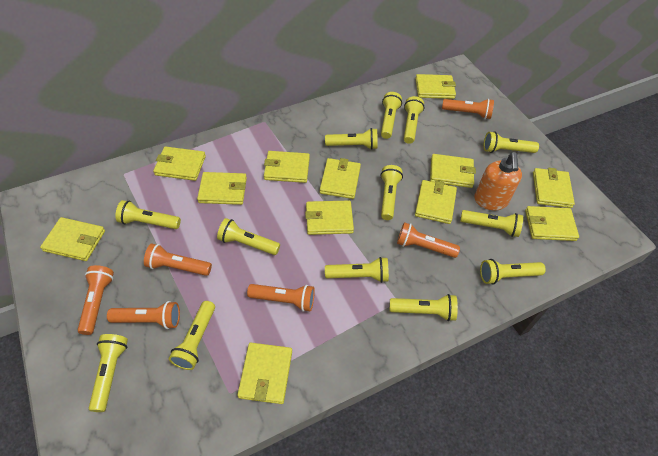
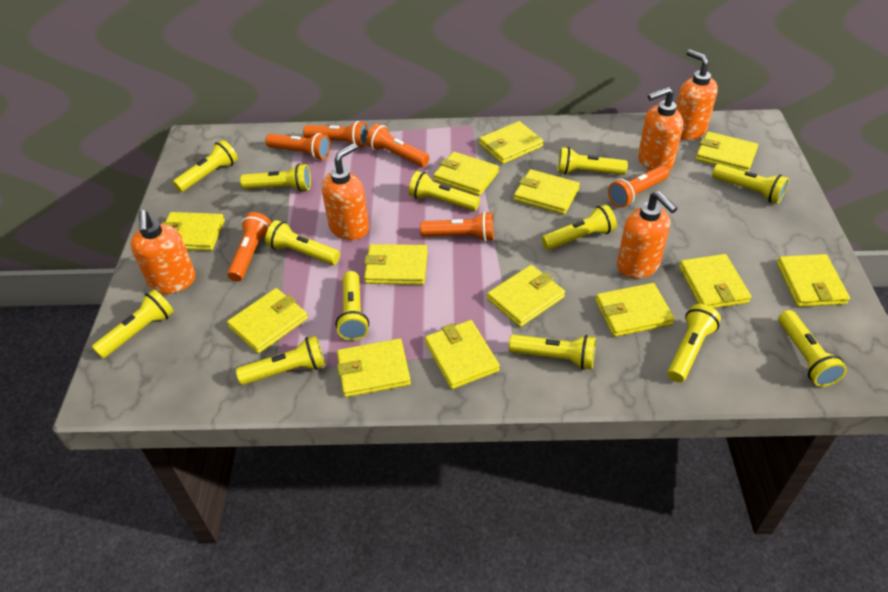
orange soap dispenser: [474,152,522,210] = 1 -> [130,210,196,294] [321,143,369,240] [617,191,678,278] [638,87,683,170] [676,49,718,140] = 5
yellow wallet: [40,217,105,261] [153,146,206,181] [197,172,247,205] [237,343,292,404] [264,151,310,183] [305,201,354,235] [320,158,361,199] [415,74,456,99] [415,180,457,224] [430,154,476,188] [525,206,579,241] [533,168,575,208] = 12 -> [162,212,225,251] [227,288,308,354] [337,339,411,397] [364,244,427,285] [425,320,500,389] [433,152,499,196] [479,121,543,164] [487,265,565,327] [514,169,580,215] [595,283,675,337] [679,254,751,308] [696,131,758,172] [777,254,850,307] = 13

